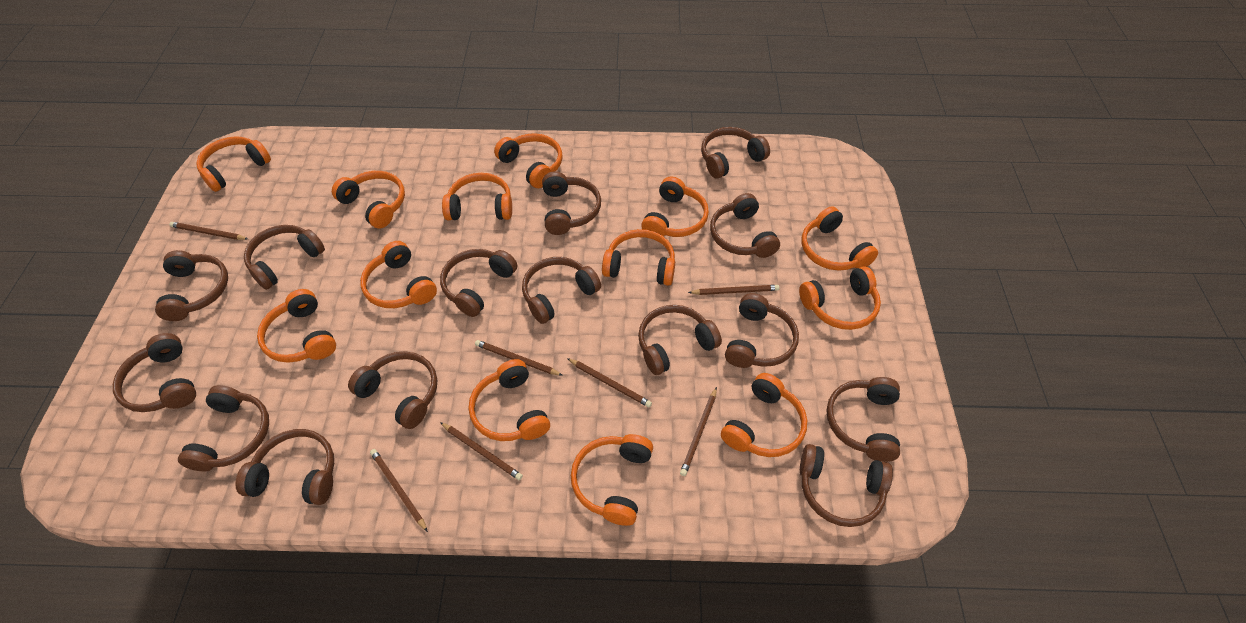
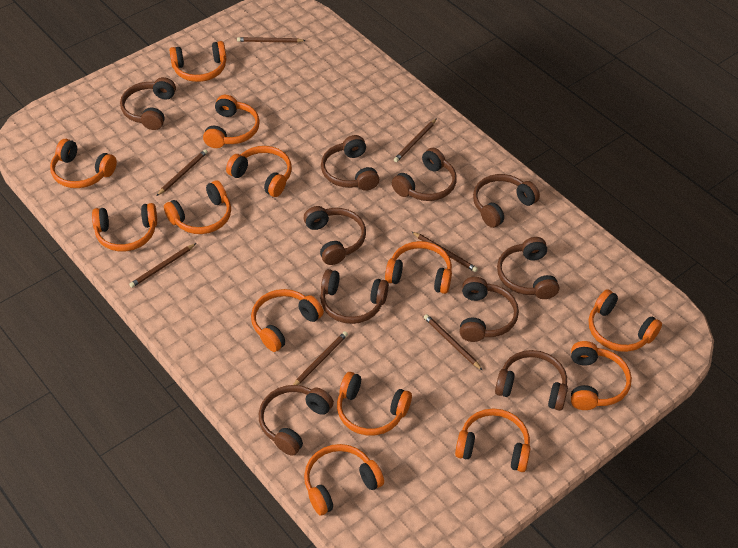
brown headphones: [113,333,196,412] [155,250,228,321] [178,385,269,471] [235,429,334,505] [244,225,325,290] [348,351,437,429] [440,249,517,317] [522,257,601,324] [542,171,601,235] [638,305,722,375] [701,127,770,179] [710,193,780,258] [725,293,799,368] [800,444,893,527] [826,377,900,462] = 15 -> [120,77,176,130] [259,385,334,456] [304,206,366,265] [320,269,389,324] [321,135,379,191] [392,148,457,201] [460,277,519,342] [473,174,540,228] [495,350,568,411] [497,237,559,299] = 10

